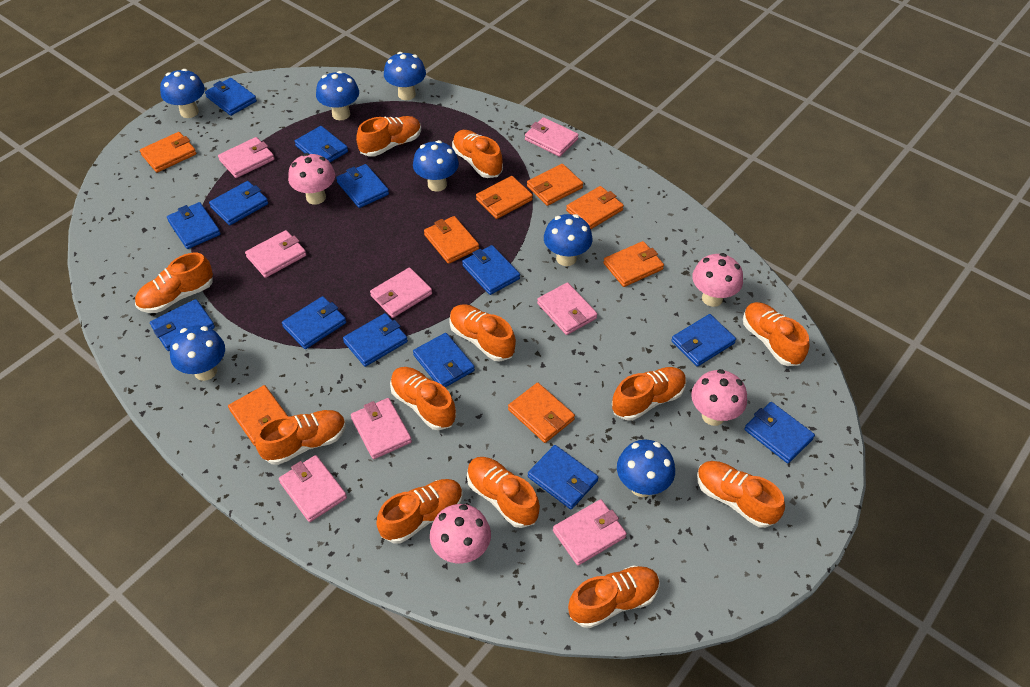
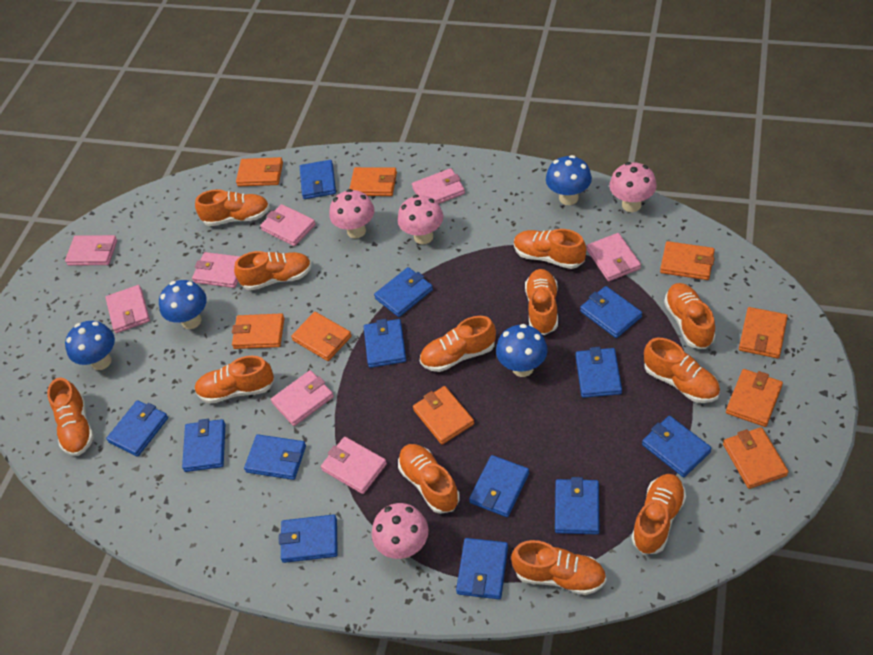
blue mushroom: [160,69,205,118] [170,326,225,381] [316,71,359,120] [384,52,426,100] [413,140,459,192] [544,214,592,266] [617,440,675,497] = 7 -> [65,321,115,370] [159,280,207,329] [496,324,548,377] [546,155,592,205] = 4
orange wallet: [140,132,196,173] [228,385,288,446] [424,216,479,264] [476,176,533,219] [508,383,575,443] [527,164,583,206] [566,186,624,229] [603,241,664,287] = 8 -> [232,313,284,349] [236,157,283,186] [291,312,352,361] [349,167,397,196] [413,386,474,445] [660,241,715,280] [723,427,789,489] [726,369,783,427] [739,307,788,359] = 9

